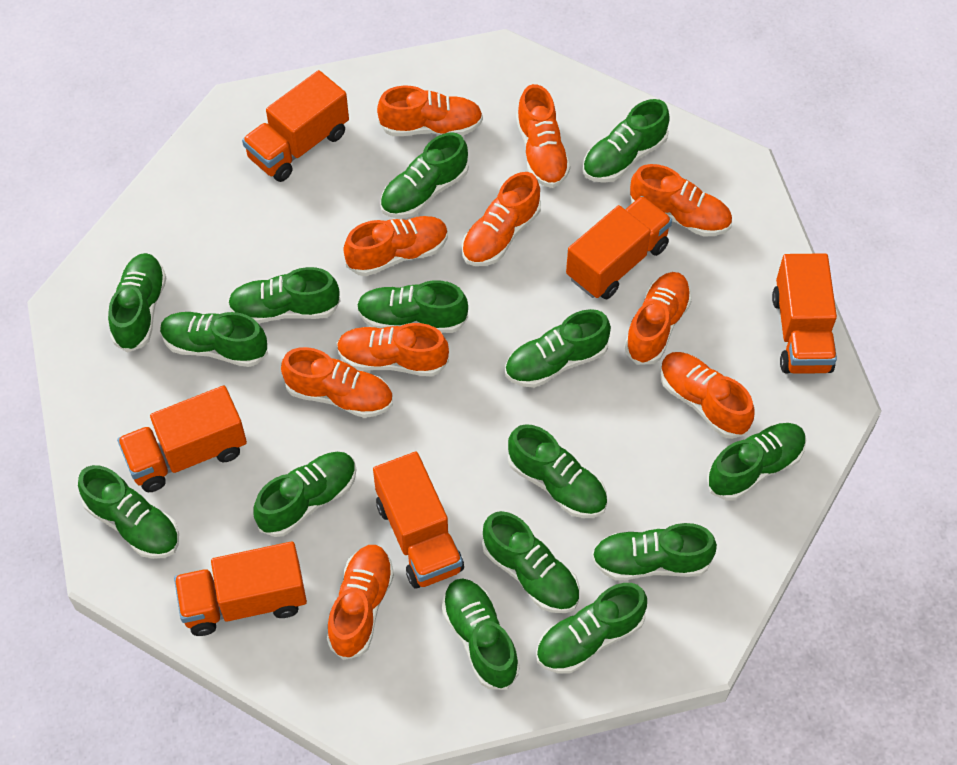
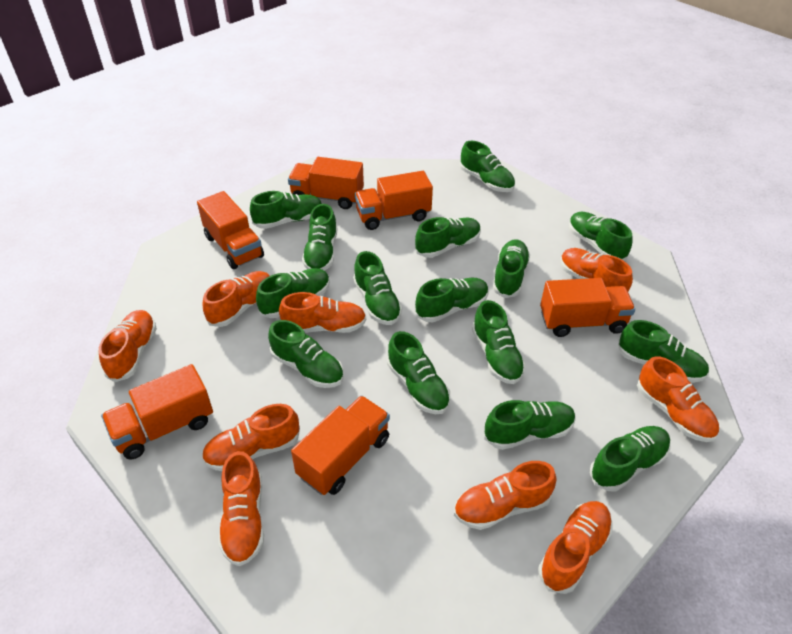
orange shoe: [281,347,393,418] [327,545,394,660] [337,323,449,377] [343,216,448,276] [377,86,483,136] [462,172,541,266] [516,84,571,188] [624,272,692,365] [630,164,732,237] [660,352,755,439] = 10 -> [99,310,157,382] [201,404,300,471] [202,271,270,327] [218,451,264,566] [279,292,366,333] [454,461,557,530] [538,501,613,594] [561,248,633,292] [637,356,719,442] = 9

